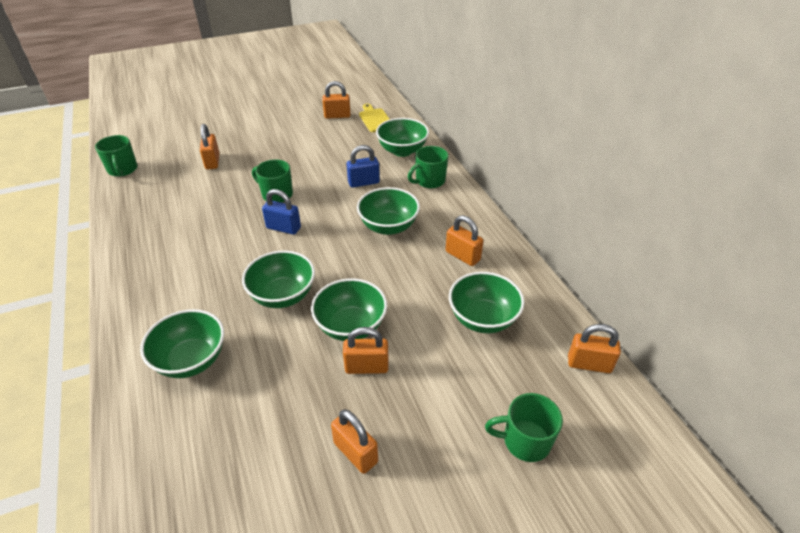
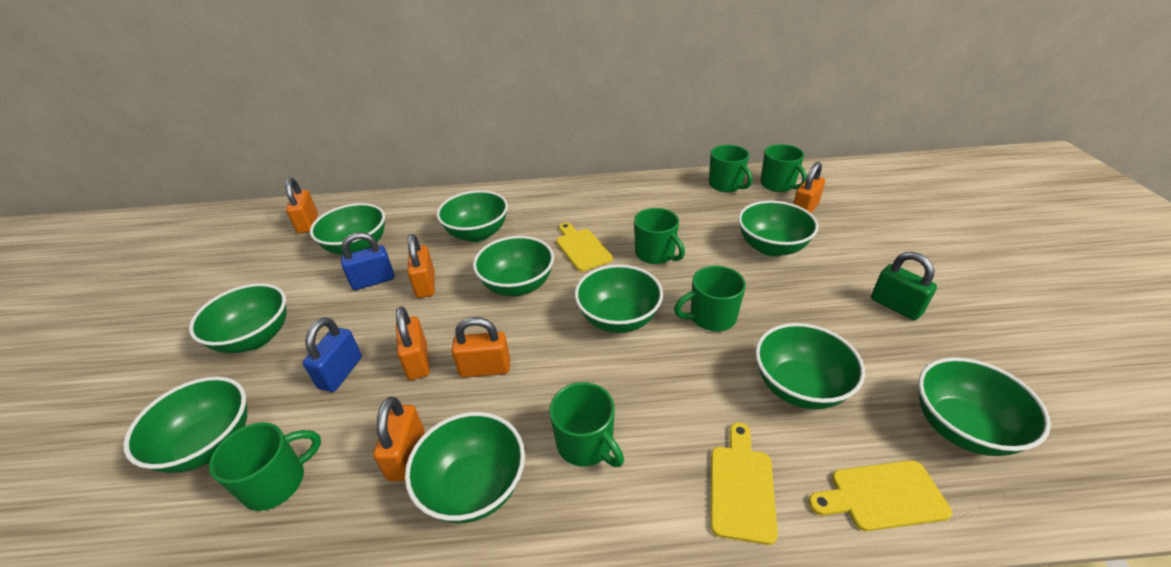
green bowl: [140,309,224,378] [242,250,315,308] [311,278,387,341] [357,187,420,235] [376,118,429,157] [449,272,524,333] = 6 -> [123,377,247,473] [189,283,286,353] [310,203,385,255] [405,412,525,523] [437,190,508,242] [473,236,554,296] [575,264,663,333] [738,201,818,257] [755,323,865,410] [918,357,1051,456] = 10
green mug: [95,135,138,177] [252,159,293,203] [408,146,449,188] [485,393,563,462] = 4 -> [209,422,321,511] [549,382,624,467] [634,208,685,264] [674,266,746,331] [709,145,753,192] [760,144,807,192] = 6
green padlock: none = 0 -> [871,252,937,320] = 1
yellow cutting board: [359,104,390,132] = 1 -> [556,223,613,272] [711,422,778,545] [808,460,952,531] = 3

